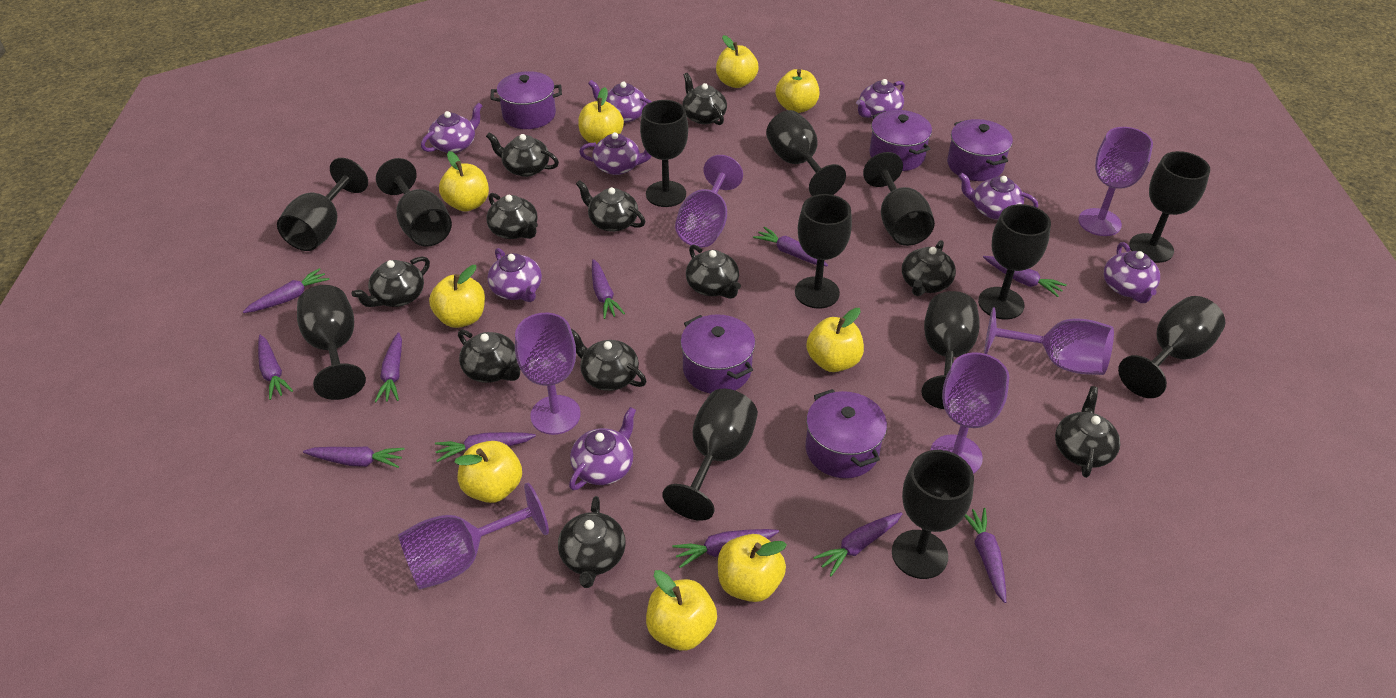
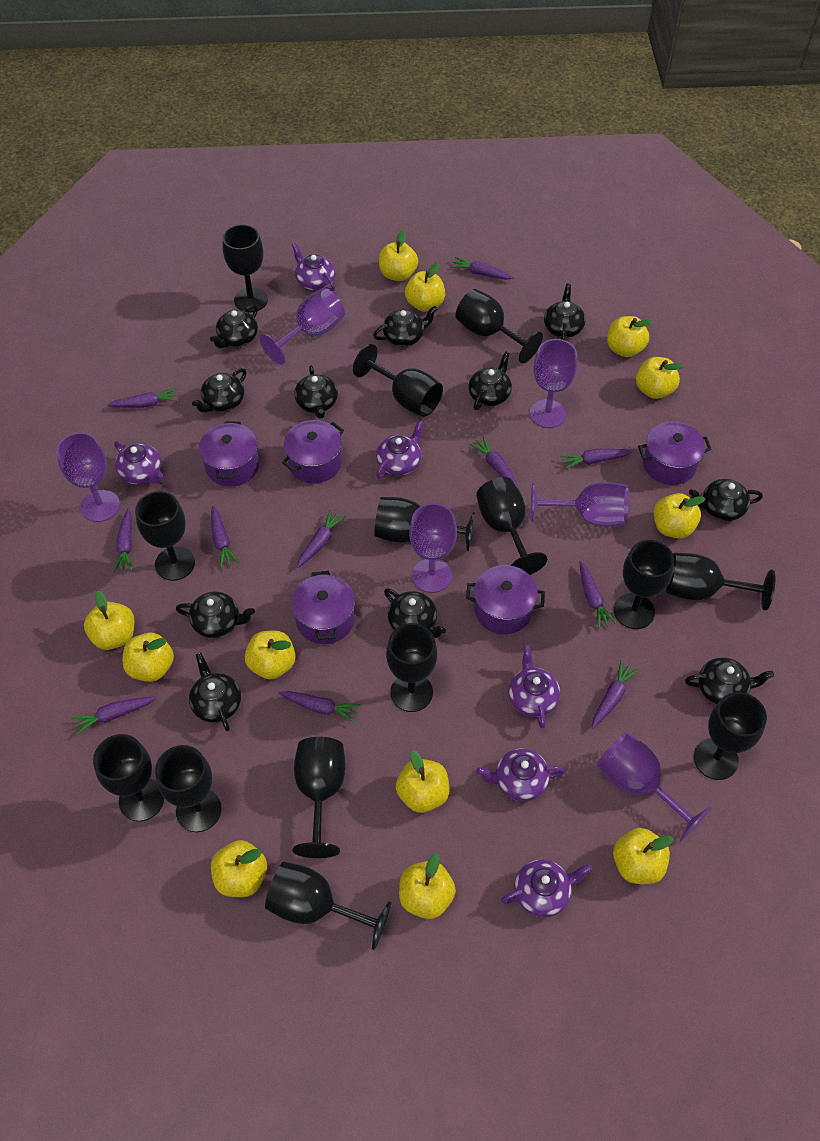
black goblet: [277,158,368,251] [297,285,366,400] [376,158,452,247] [640,100,688,207] [662,389,758,521] [766,110,846,196] [795,194,852,308] [863,152,935,246] [892,450,974,579] [921,291,980,409] [978,204,1051,319] [1118,296,1225,398] [1129,151,1210,263] = 13 -> [93,734,164,821] [135,491,195,581] [155,745,222,832] [223,224,268,312] [265,861,391,950] [293,737,345,858] [353,344,443,417] [374,497,475,551] [386,623,437,712] [456,289,543,363] [476,477,547,575] [614,540,674,629] [666,553,776,610] [694,692,767,780] = 14
purple teapot: [421,103,483,153] [487,248,542,302] [569,407,636,490] [579,132,651,175] [588,80,652,123] [856,79,905,118] [958,173,1038,220] [1104,242,1160,303] = 8 -> [114,441,163,484] [292,243,335,291] [376,420,424,478] [476,749,565,801] [501,859,592,917] [508,645,560,728] = 6
yellow apple: [429,265,485,328] [439,151,489,212] [454,441,522,503] [578,87,624,144] [646,570,717,651] [716,35,759,88] [718,534,787,602] [776,69,819,113] [806,308,864,372] = 9 -> [84,591,134,650] [123,633,174,682] [211,840,267,897] [245,631,296,679] [379,230,418,281] [396,750,449,813] [399,853,456,919] [405,262,445,312] [607,316,653,357] [613,828,673,884] [636,357,683,399] [654,493,706,539] = 12

